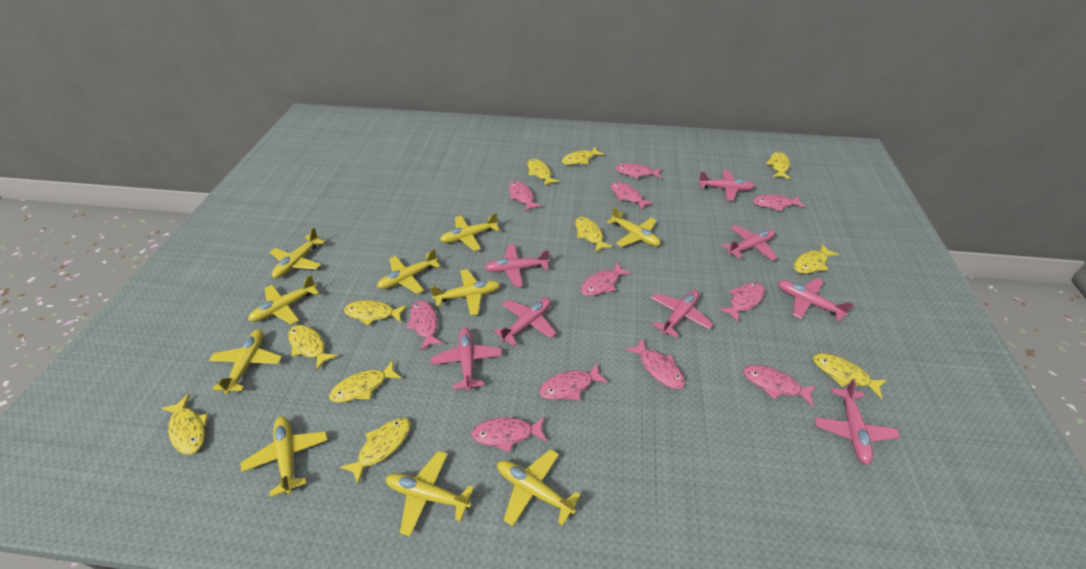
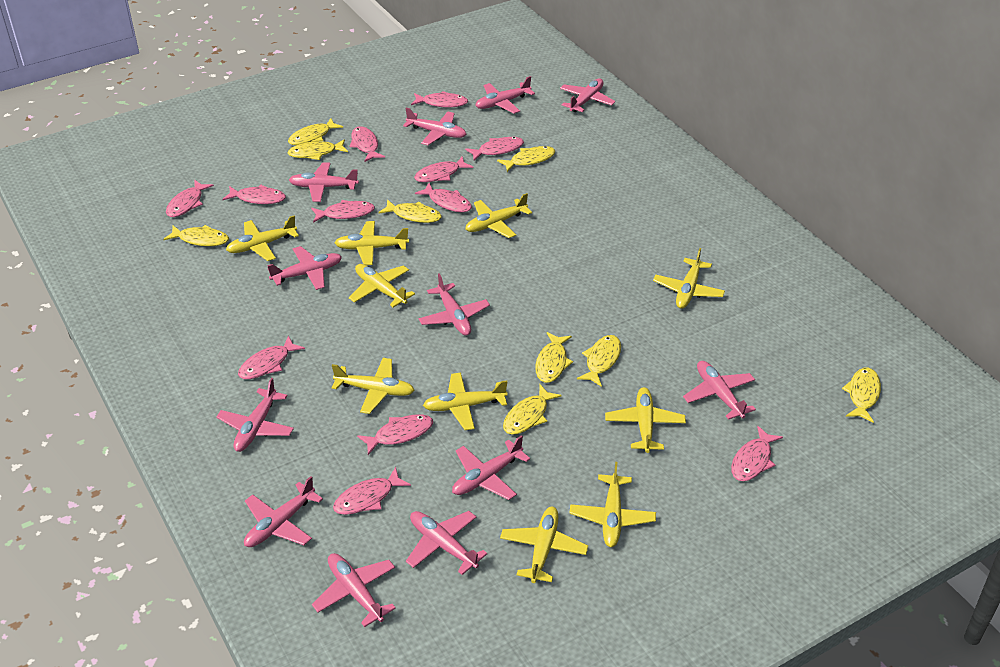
pink fish: [407,300,444,351] [472,416,547,453] [509,181,542,212] [539,364,608,400] [581,262,631,296] [611,182,654,210] [615,163,662,179] [626,338,685,389] [719,282,765,322] [743,365,816,406] [753,194,805,211] = 11 -> [166,180,214,217] [222,185,286,204] [238,335,305,379] [311,200,375,223] [333,467,411,515] [349,126,385,162] [357,414,433,455] [411,91,468,108] [414,157,473,182] [415,183,472,212] [465,137,524,161] [731,426,783,481] = 12
pink plane: [431,328,502,391] [484,245,549,287] [494,298,556,346] [651,290,713,338] [698,170,755,201] [723,225,778,261] [778,278,854,321] [814,379,900,465] = 8 -> [216,378,294,452] [244,476,323,547] [267,246,342,290] [289,162,359,202] [312,553,396,627] [403,108,466,145] [406,511,487,575] [419,273,490,336] [452,435,530,500] [475,76,535,114] [560,78,615,112] [683,361,756,420] = 12
yellow fish: [161,394,209,455] [288,325,338,371] [329,360,401,402] [340,418,411,484] [344,300,407,326] [527,159,559,186] [562,147,604,165] [575,217,613,252] [766,152,791,179] [794,244,839,274] [813,353,887,399] = 11 -> [163,225,229,246] [288,118,343,145] [288,139,348,160] [378,199,442,223] [497,146,556,172] [503,385,562,435] [535,332,573,383] [577,335,621,387] [842,368,881,423] = 9

